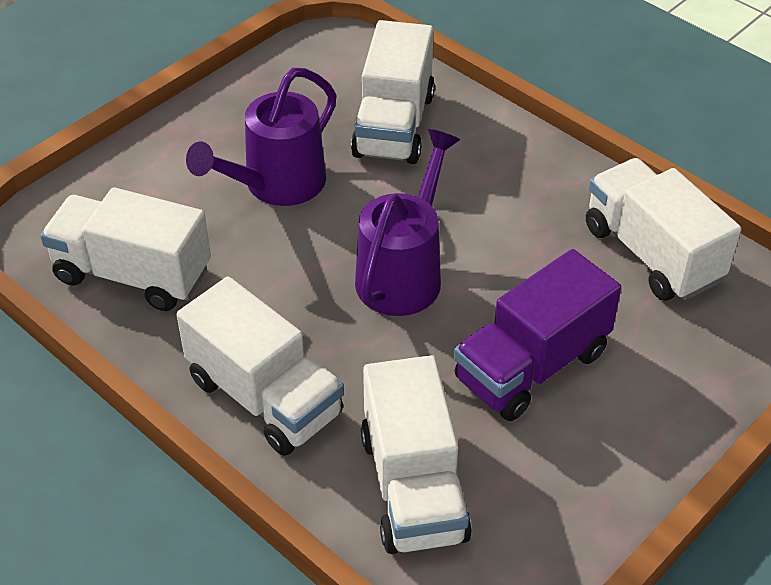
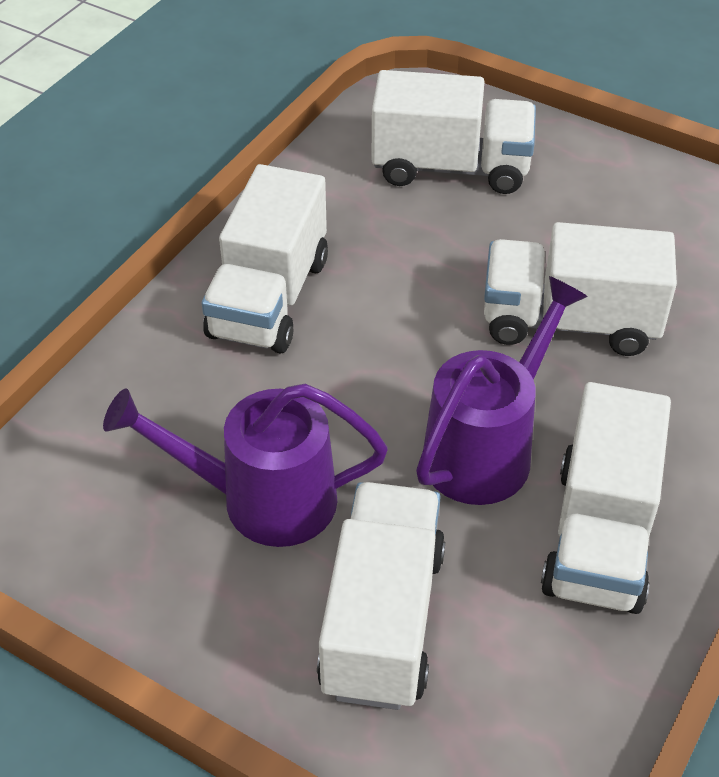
purple truck: [454,249,621,421] = 1 -> none = 0

